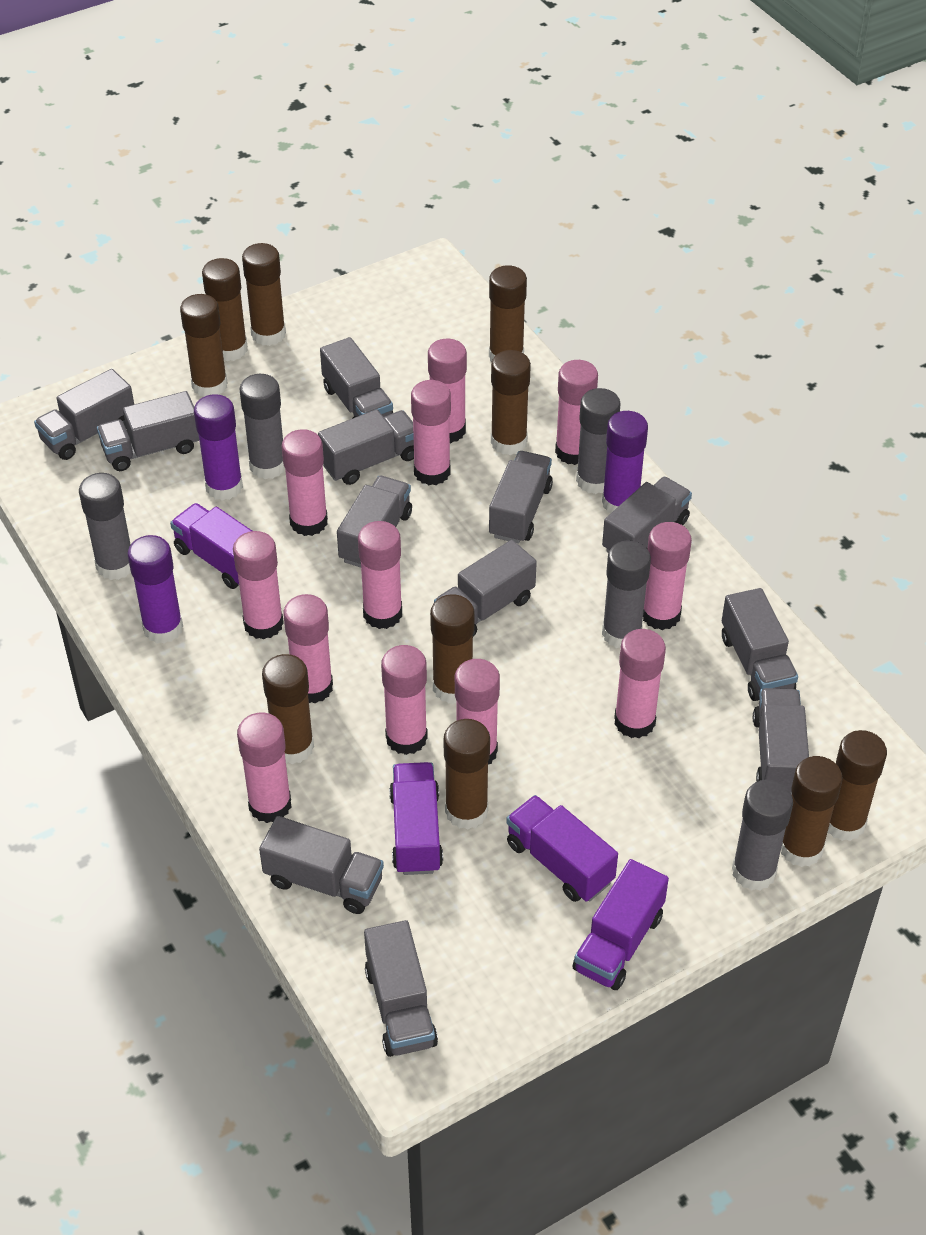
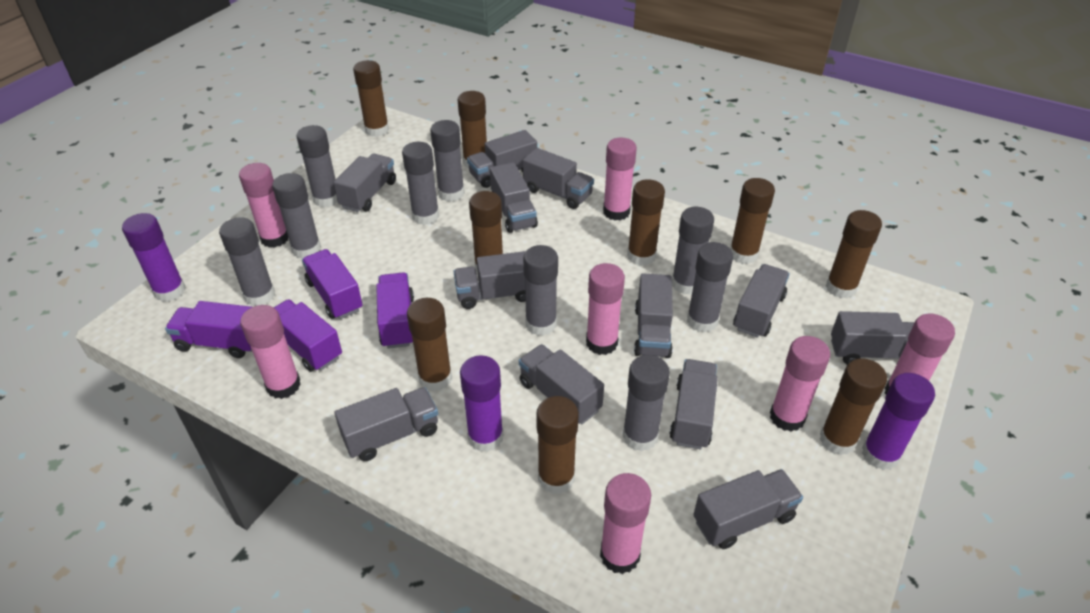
brown glue stick: [180,294,228,397] [202,258,248,361] [242,243,286,346] [262,654,314,764] [430,594,475,703] [444,719,490,830] [489,265,527,362] [491,350,531,455] [781,756,843,867] [827,730,887,841] = 10 -> [353,60,389,137] [407,298,452,391] [458,91,487,168] [469,191,503,274] [536,396,579,494] [627,179,665,266] [730,178,775,264] [820,358,887,455] [826,210,882,298] = 9
grey glue stick: [79,473,131,580] [239,374,285,479] [576,388,621,494] [602,540,651,648] [732,779,793,891] = 5 -> [219,217,275,306] [272,173,321,259] [297,125,338,208] [402,142,439,225] [430,120,465,202] [523,245,558,336] [623,355,670,451] [672,207,714,295] [687,242,733,333] = 9
pink glue stick: [233,531,284,640] [237,712,291,823] [281,429,328,536] [283,594,333,703] [358,521,402,629] [381,645,428,755] [411,380,451,485] [428,339,467,443] [455,659,500,764] [555,360,598,465] [614,629,666,738] [643,522,692,630] = 12 -> [239,163,288,248] [240,305,301,399] [586,263,625,355] [600,473,651,574] [603,137,637,220] [770,336,830,432] [885,314,955,394] = 7

